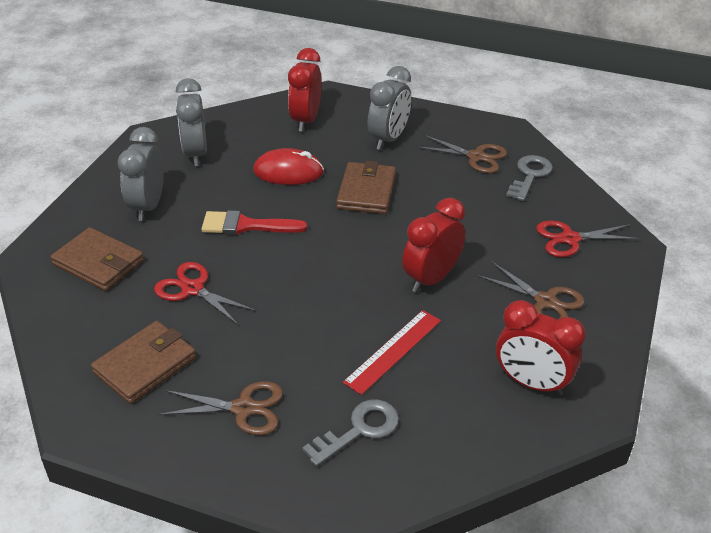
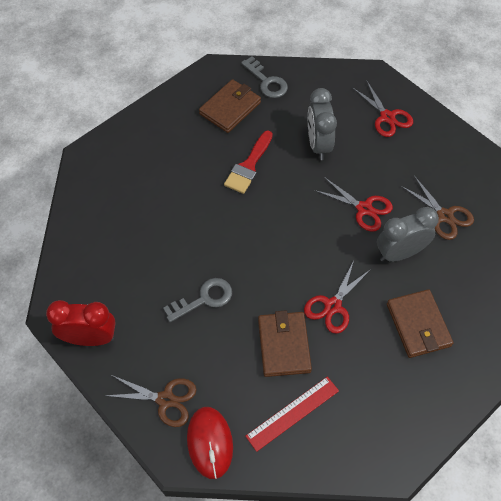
brown scissors: [159,381,283,435] [416,135,507,174] [477,261,585,319] = 3 -> [104,375,196,427] [401,176,474,240] = 2
grey clock: [118,127,164,221] [176,78,207,166] [368,66,411,150] = 3 -> [308,88,337,160] [377,207,439,262] = 2
red clock: [288,48,322,132] [402,198,465,293] [496,300,586,395] = 3 -> [46,300,116,346] = 1
red scissors: [154,262,256,326] [536,220,640,257] = 2 -> [304,260,371,334] [314,177,393,232] [352,81,413,137] = 3

